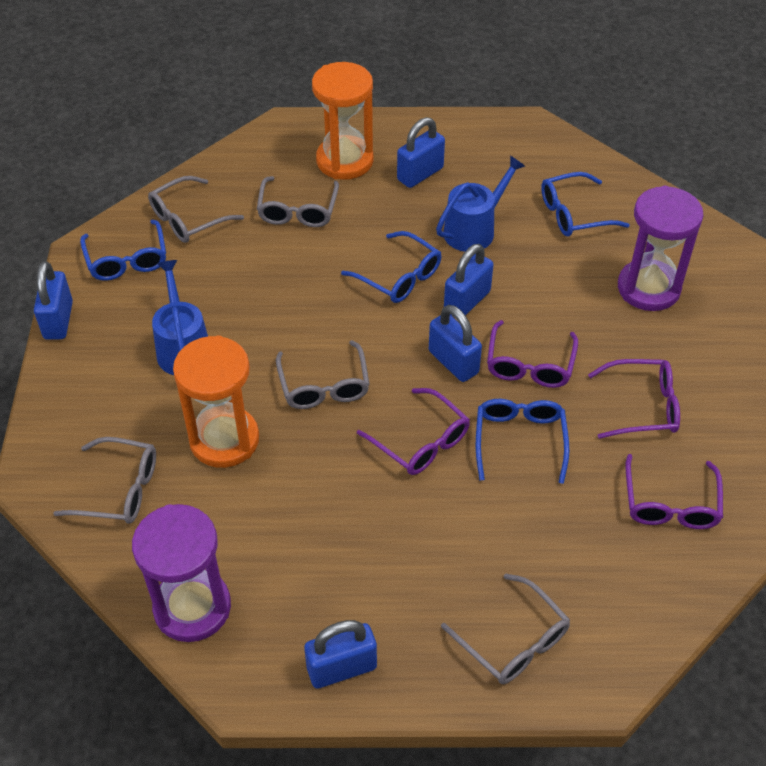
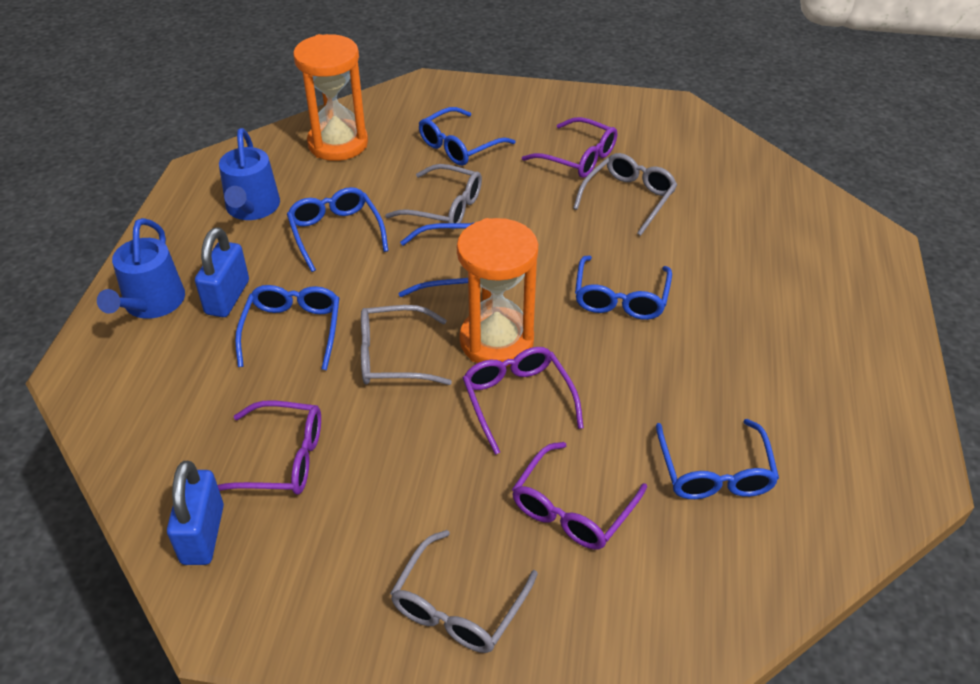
blue glasses: [80,220,166,281] [341,231,441,303] [476,399,569,484] [541,172,630,236] = 4 -> [235,285,339,370] [287,187,388,272] [399,222,474,297] [419,107,516,166] [575,255,672,320] [656,419,779,499] = 6
blue padlock: [34,261,73,340] [304,620,377,689] [397,117,445,188] [429,305,482,382] [444,244,494,316] = 5 -> [167,461,224,565] [195,227,249,317] = 2
grey glasses: [53,437,156,524] [148,176,244,243] [257,176,339,227] [276,340,370,409] [441,573,570,684] = 5 -> [361,305,452,385] [385,164,482,230] [390,530,538,653] [573,153,677,236] = 4
purple hourglass: [132,504,231,642] [618,186,703,311] = 2 -> none = 0

